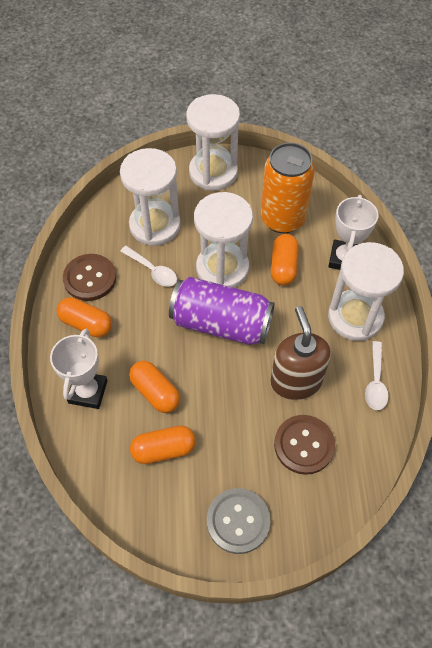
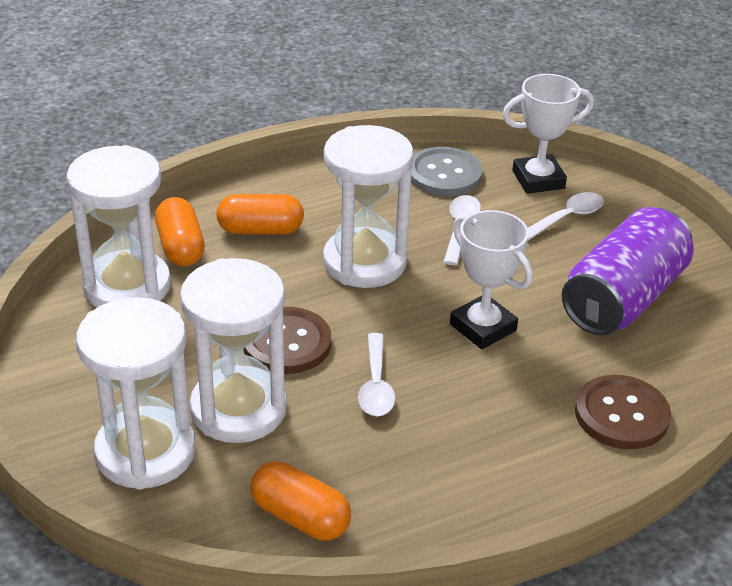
brown soap dispenser: [270,306,331,400] = 1 -> none = 0
orange can: [261,143,315,233] = 1 -> none = 0
orange capsule: [57,297,112,338] [129,361,180,413] [130,426,196,464] [271,234,299,286] = 4 -> [155,197,205,266] [216,194,304,234] [250,461,351,540] = 3
white spoon: [120,246,177,287] [365,341,389,410] = 2 -> [358,333,396,416] [444,195,481,265] [528,192,604,240] = 3

